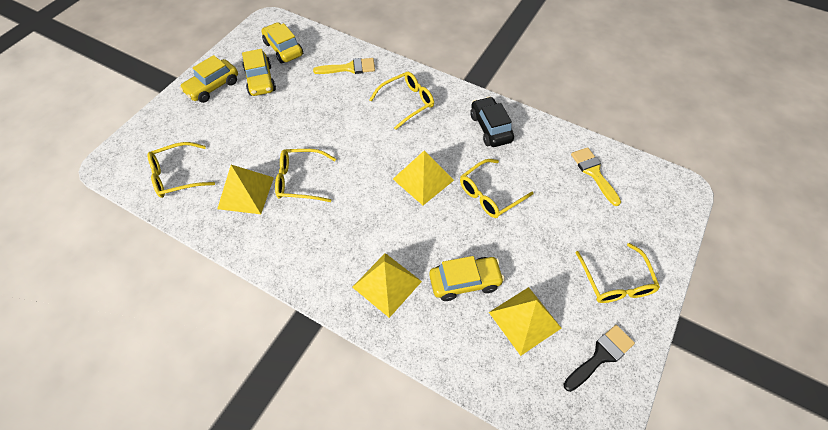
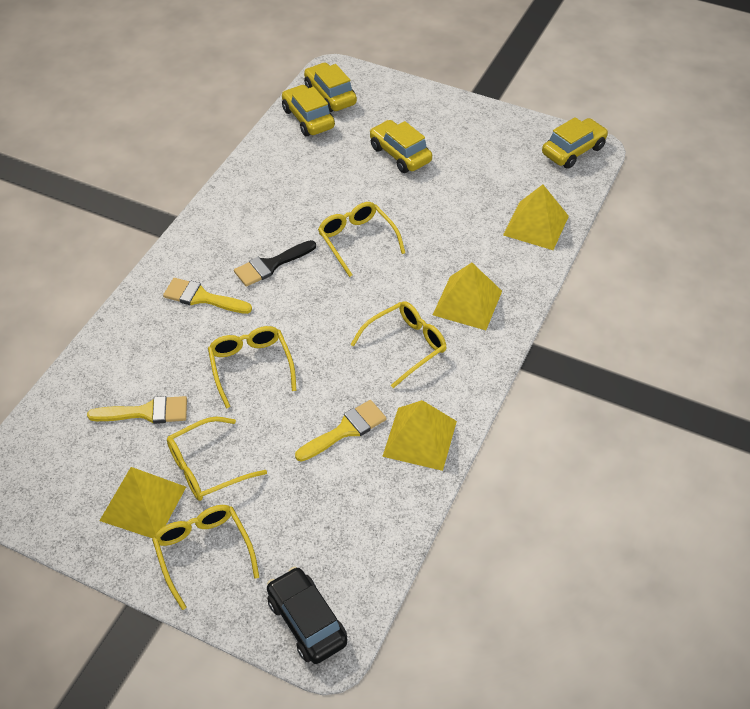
yellow brush: [313,58,375,74] [571,147,621,206] = 2 -> [87,396,187,424] [163,278,252,314] [295,400,386,462] = 3

